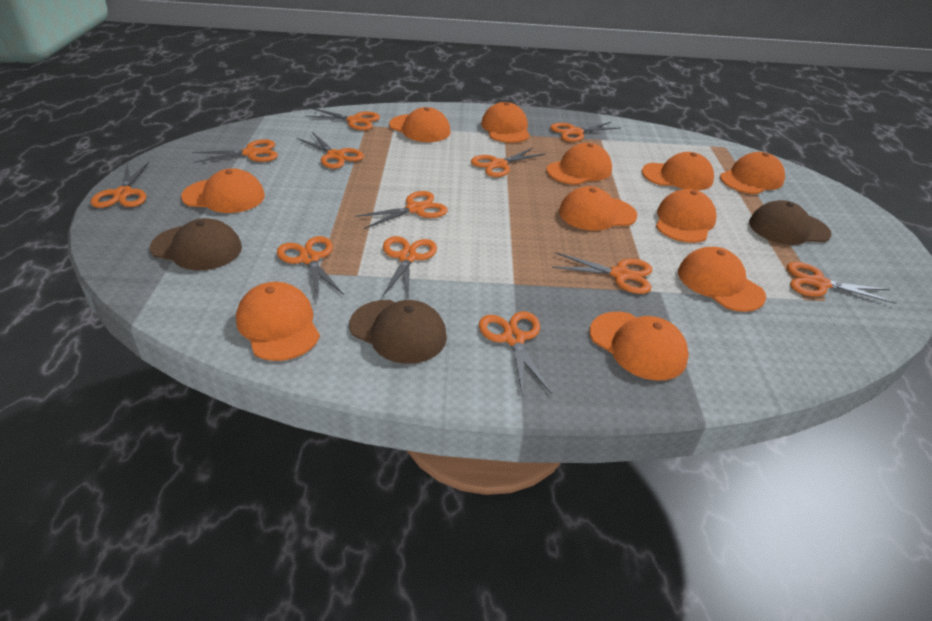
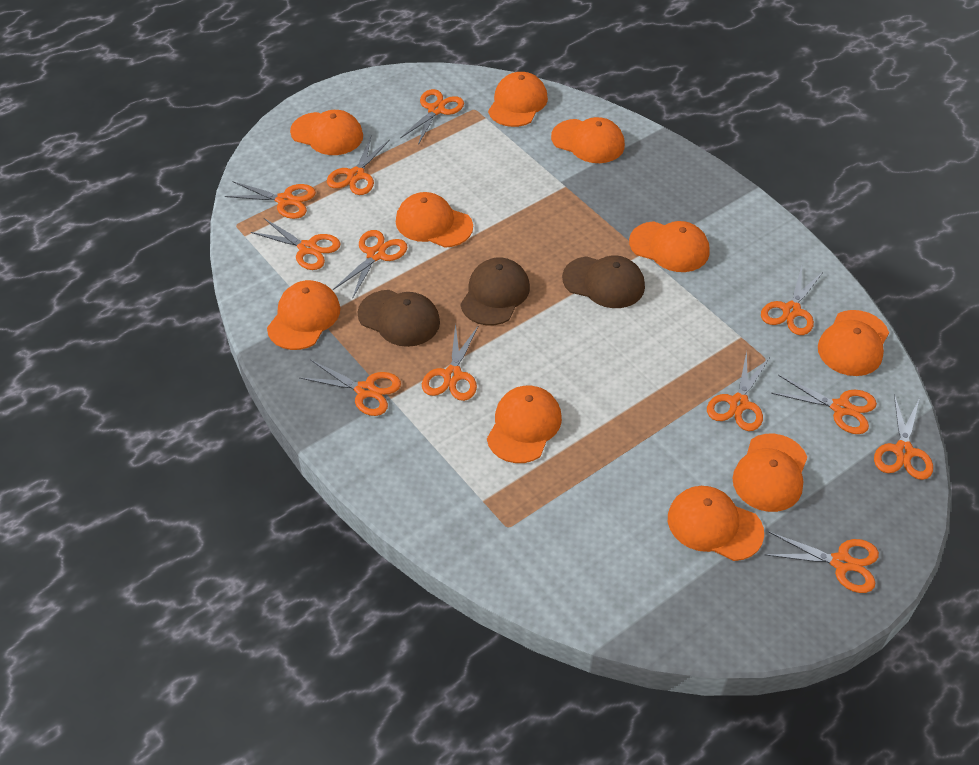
orange cap: [181,168,265,213] [236,282,320,361] [389,107,451,142] [481,102,530,143] [547,143,612,185] [559,186,637,231] [590,312,689,381] [642,152,714,190] [656,189,717,243] [678,247,766,312] [720,152,785,194] = 11 -> [267,280,340,350] [290,110,363,155] [396,192,473,248] [487,386,562,463] [488,72,548,127] [551,117,625,163] [629,221,710,272] [668,486,764,561] [732,434,807,512] [818,310,889,376] = 10

